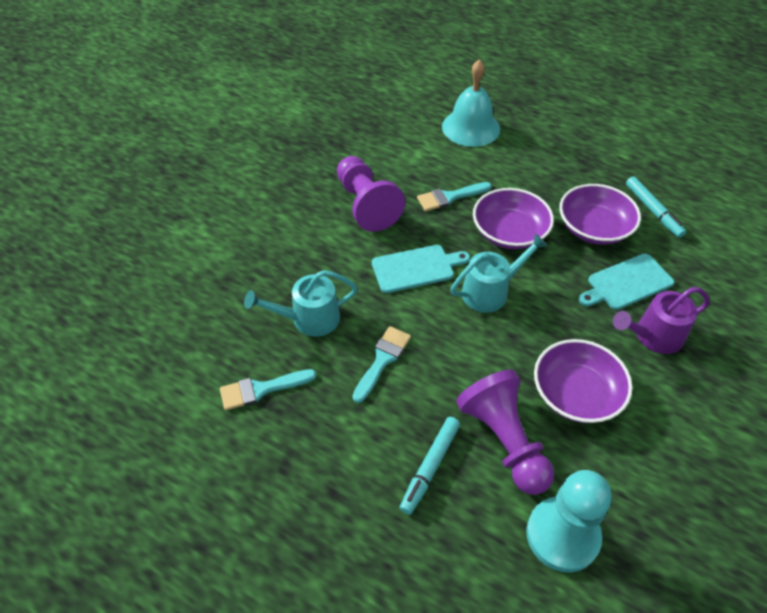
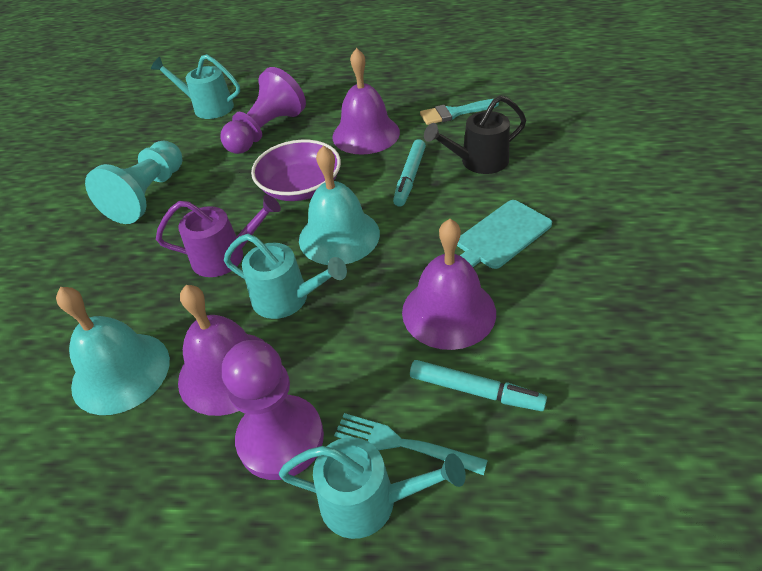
black watering can: none = 0 -> [424,95,526,174] = 1
purple bell: none = 0 -> [178,285,265,416] [332,48,400,155] [402,219,496,350] = 3
purple bowl: [473,188,554,249] [534,339,633,423] [559,184,641,245] = 3 -> [251,140,341,201] = 1
turquoise bell: [442,59,500,147] = 1 -> [56,287,170,415] [299,145,380,265] = 2
turquoise brush: [220,369,316,410] [352,326,411,403] [417,182,492,211] = 3 -> [420,99,499,125] = 1
turquoise cutting board: [372,245,470,293] [579,253,674,310] = 2 -> [457,200,552,269] = 1
turquoise fork: none = 0 -> [334,413,488,476] = 1
turquoise watering can: [244,270,358,337] [450,233,548,313] = 2 -> [151,54,240,119] [224,234,347,319] [279,437,466,539] = 3

